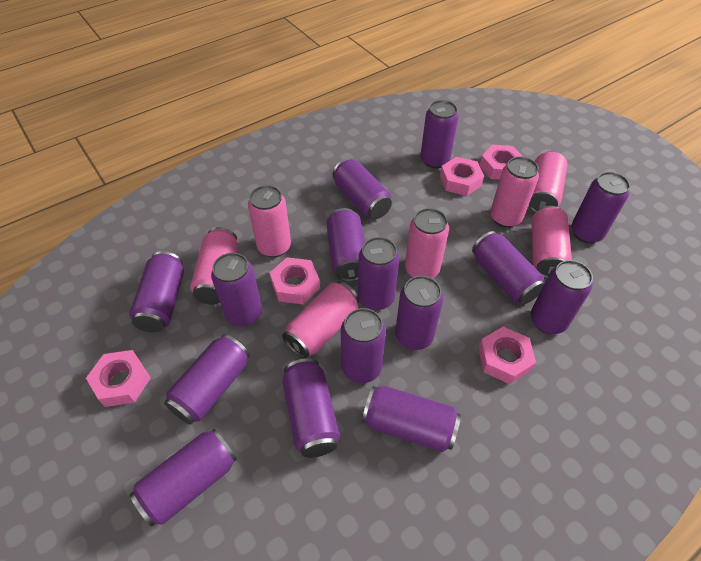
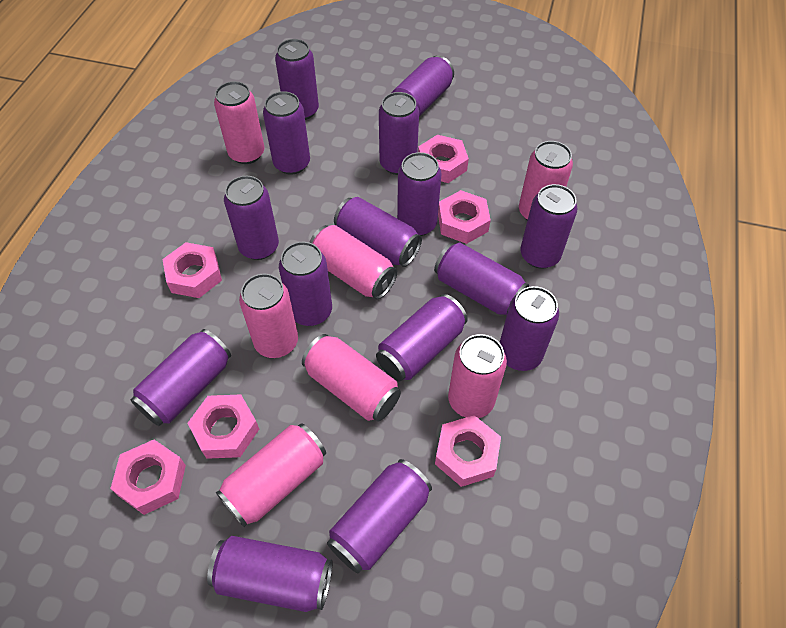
pink nut: [86,350,151,407] [270,257,320,305] [440,157,484,196] [478,327,536,384] [480,144,523,180] = 5 -> [110,440,186,515] [162,242,222,298] [188,394,259,459] [418,135,469,183] [435,415,501,487] [438,190,491,244] = 6

